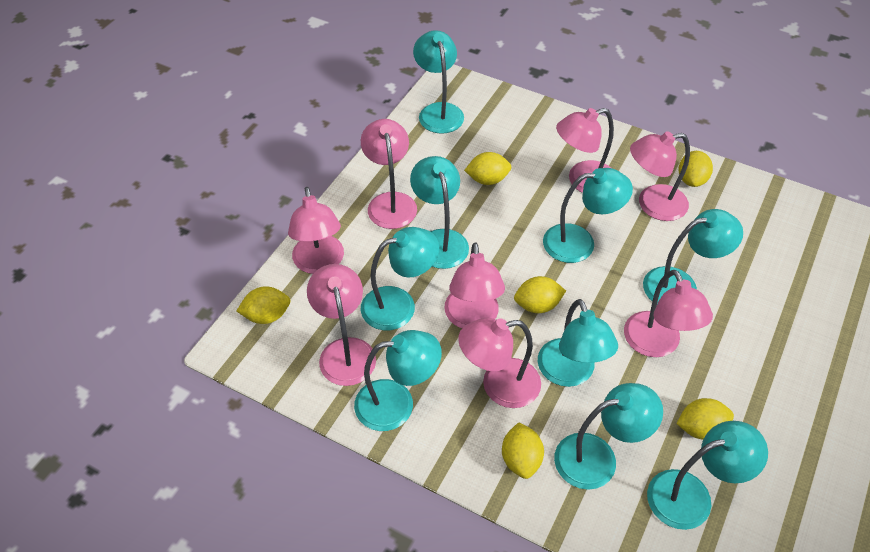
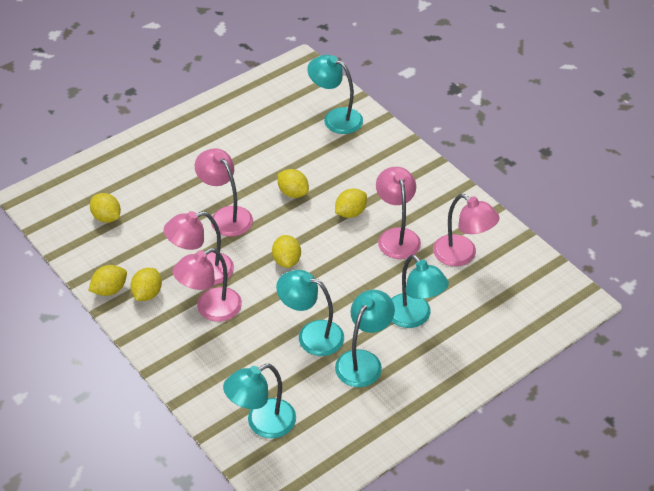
pink lamp: [288,187,344,274] [307,264,376,386] [361,119,417,229] [444,242,505,328] [458,318,541,408] [556,108,614,193] [624,270,713,357] [630,132,690,221] = 8 -> [164,211,234,285] [173,248,242,322] [195,148,253,237] [376,167,421,259] [433,194,500,266] = 5
turquoise lamp: [354,330,442,431] [361,227,439,330] [410,156,469,269] [413,30,464,134] [538,299,618,387] [543,168,633,263] [554,383,663,490] [643,209,743,304] [647,421,768,530] = 9 -> [223,364,296,439] [276,270,344,356] [308,55,363,134] [335,290,395,387] [391,254,449,328] = 5

